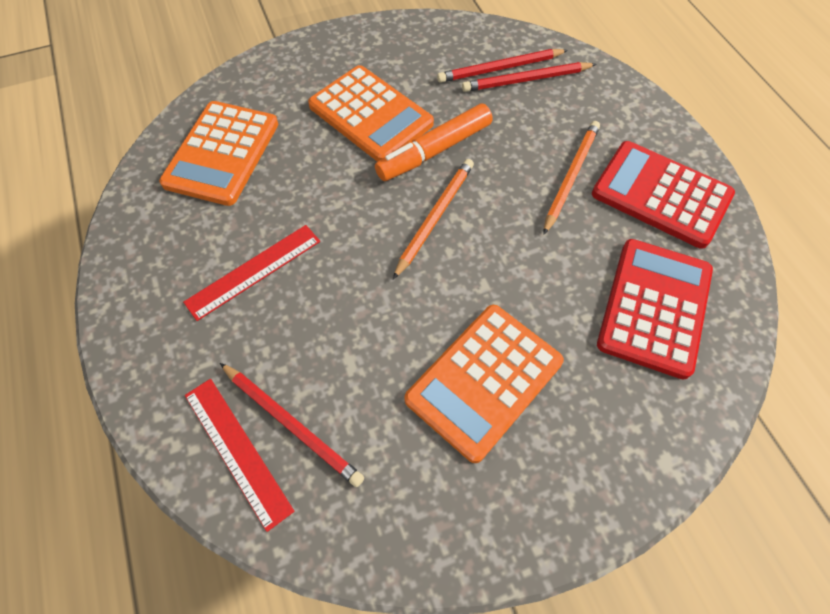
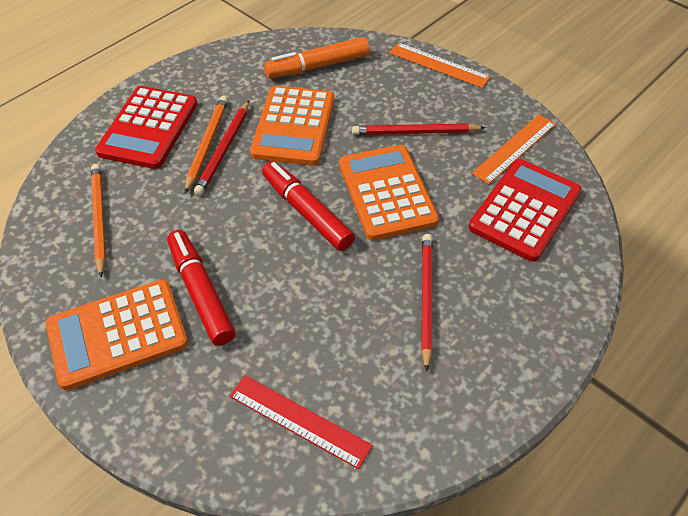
orange ruler: none = 0 -> [390,43,490,88] [472,115,556,184] = 2
red marker: none = 0 -> [167,230,236,346] [262,161,355,251] = 2
red ruler: [183,225,320,321] [185,379,294,532] = 2 -> [230,375,373,469] = 1

